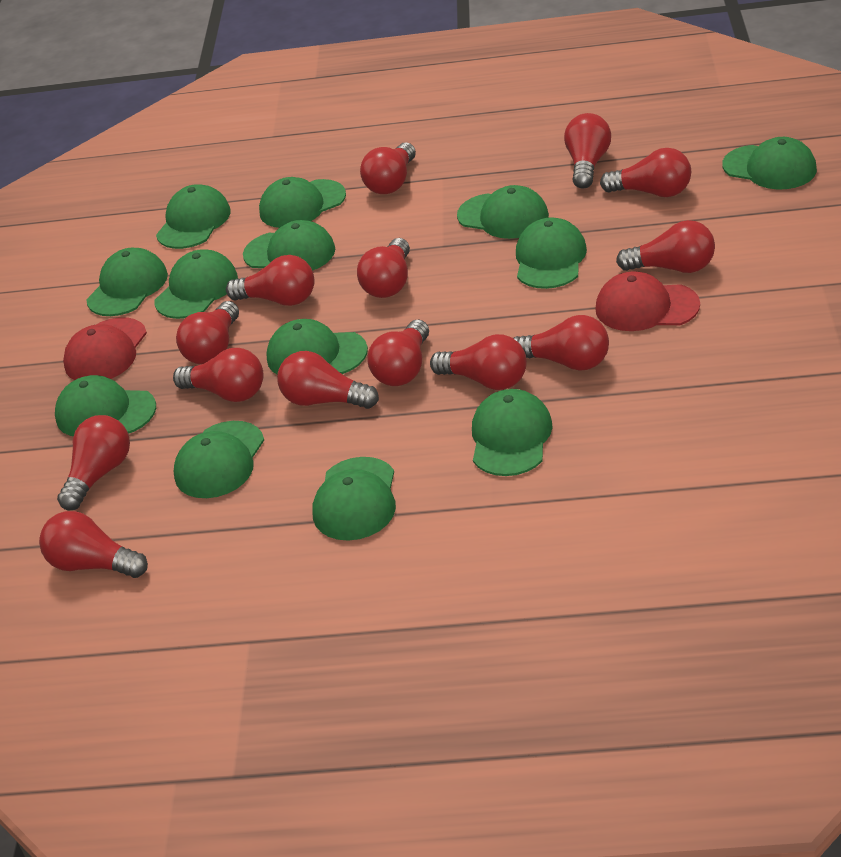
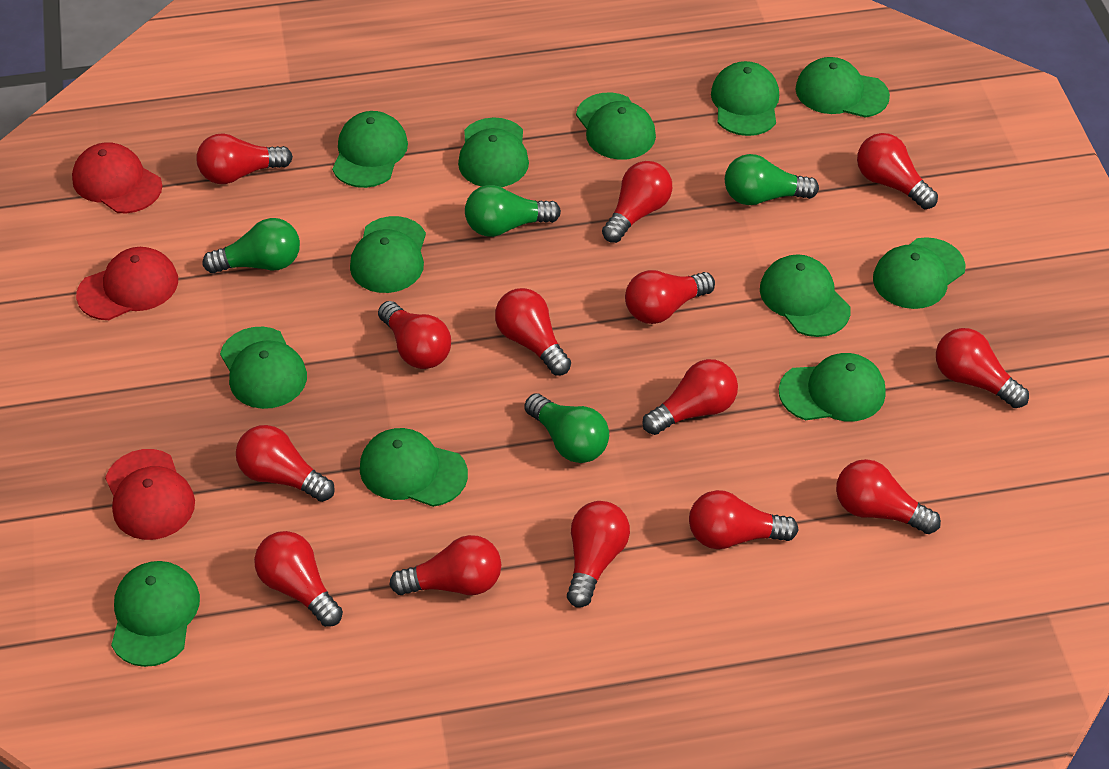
green cap: [55,375,156,436] [86,248,168,316] [155,249,238,319] [156,184,231,249] [173,421,264,498] [243,220,335,271] [259,177,346,228] [266,319,368,374] [312,457,396,541] [457,185,549,239] [472,389,553,476] [516,217,587,289] [722,137,817,189] = 13 -> [111,561,200,667] [220,327,307,409] [332,111,408,188] [350,216,426,293] [360,428,468,507] [458,117,529,187] [576,93,656,160] [711,61,779,136] [760,254,851,337] [779,353,886,421] [795,57,890,118] [873,237,966,309] = 12
green light bulb: none = 0 -> [202,218,300,274] [465,185,561,237] [524,394,609,463] [725,154,819,205] = 4
red cap: [63,317,147,380] [595,271,700,331] = 2 -> [72,142,162,213] [76,247,178,320] [105,449,195,540] = 3

